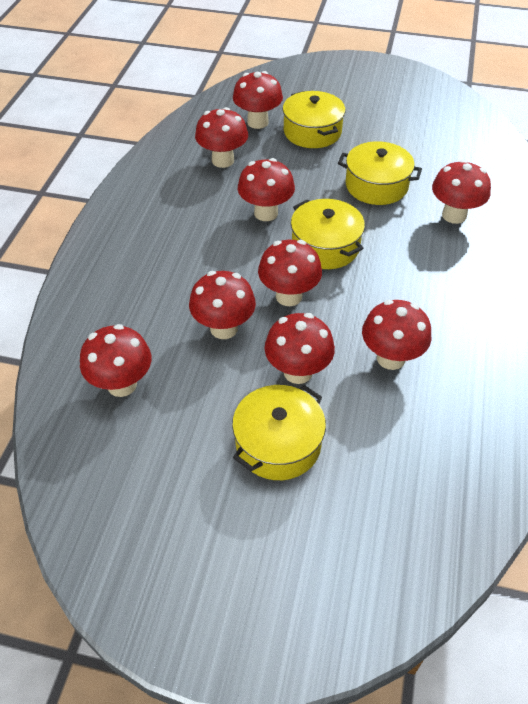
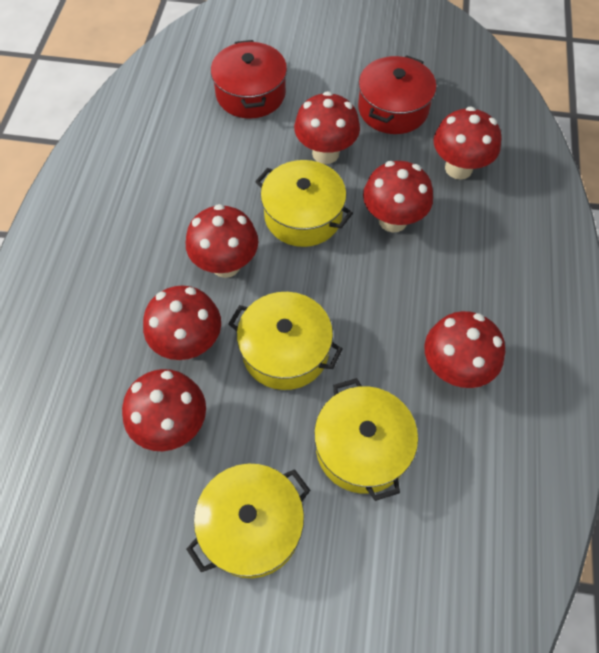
red mushroom: [80,324,151,397] [189,271,256,339] [195,107,248,168] [233,71,283,129] [238,158,295,221] [258,240,322,306] [265,313,335,384] [362,299,431,370] [432,160,491,224] = 9 -> [122,369,206,451] [143,285,221,360] [186,204,258,278] [294,91,360,164] [363,161,433,233] [425,311,505,388] [433,106,501,180] = 7
red pot: none = 0 -> [211,40,287,119] [358,55,436,134] = 2

